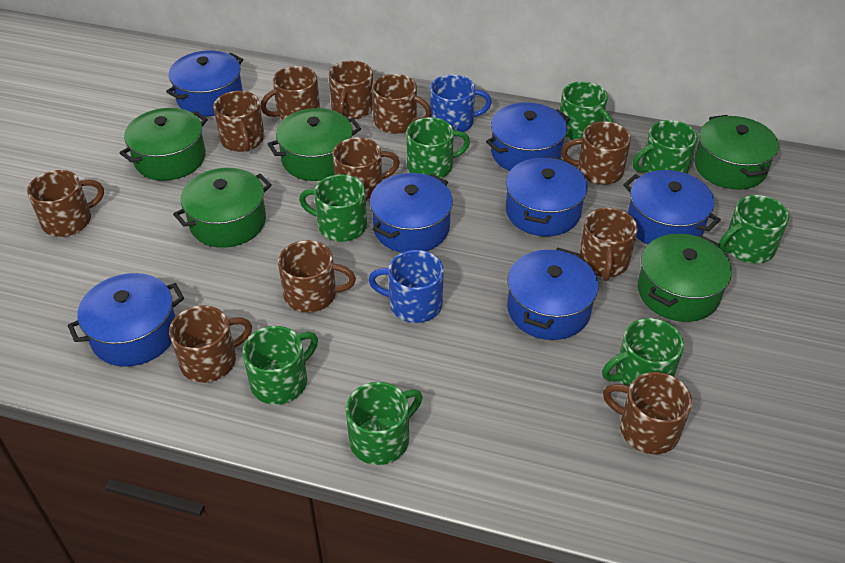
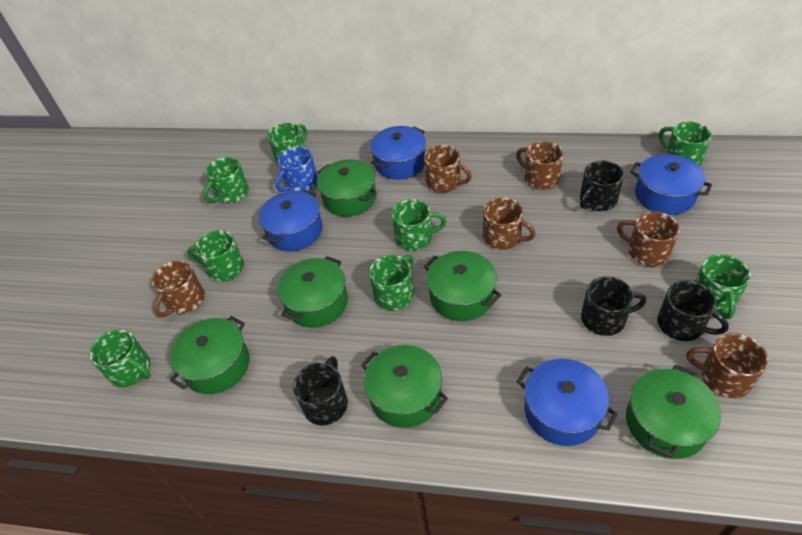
black mug: none = 0 -> [293,356,348,426] [580,160,624,211] [581,276,646,336] [657,281,729,341] = 4
blue mug: [368,250,444,323] [430,75,492,132] = 2 -> [275,147,318,192] = 1
blue pot: [68,273,184,367] [166,51,243,117] [370,173,453,253] [486,102,570,171] [506,156,588,236] [507,248,598,340] [623,170,721,245] = 7 -> [259,190,323,251] [370,126,426,180] [516,359,618,446] [630,154,712,215] = 4
brown mug: [27,170,104,237] [169,305,252,383] [213,91,265,152] [260,66,320,120] [278,240,356,313] [328,60,373,119] [333,137,400,201] [372,74,432,134] [561,121,631,185] [579,208,638,281] [603,372,692,454] = 11 -> [152,261,205,318] [424,145,472,193] [483,197,536,250] [516,141,563,190] [617,211,680,266] [686,333,769,398] = 6
green pot: [120,108,208,181] [173,168,272,248] [268,108,361,181] [638,234,732,322] [694,115,779,190] = 5 -> [170,316,249,394] [277,256,348,328] [317,159,377,217] [361,345,448,428] [424,251,501,321] [626,365,721,459] = 6

